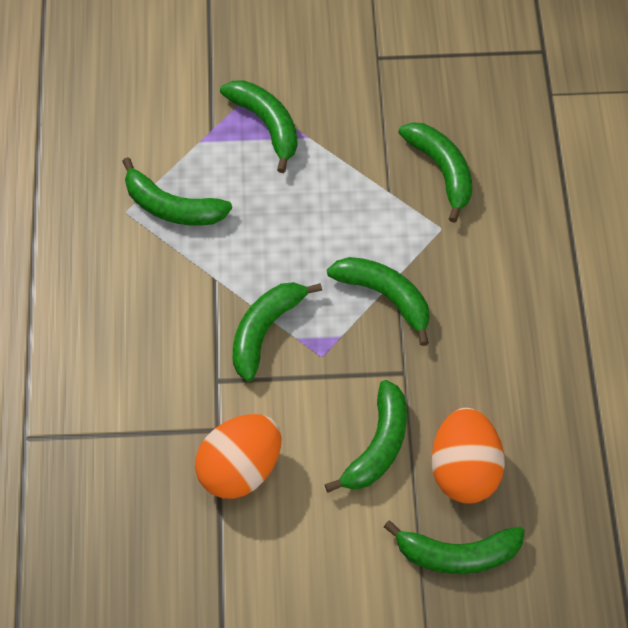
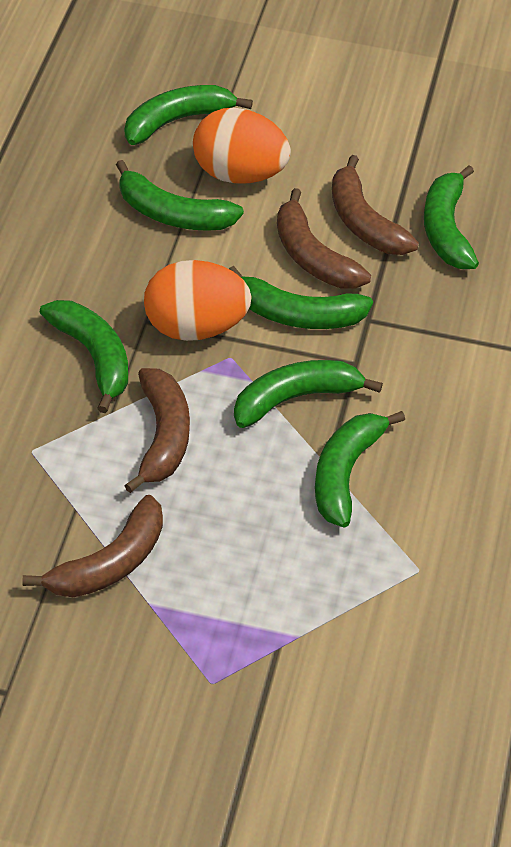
brown banana: none = 0 -> [23,495,163,597] [124,368,190,493] [277,188,371,289] [332,155,419,255] = 4

